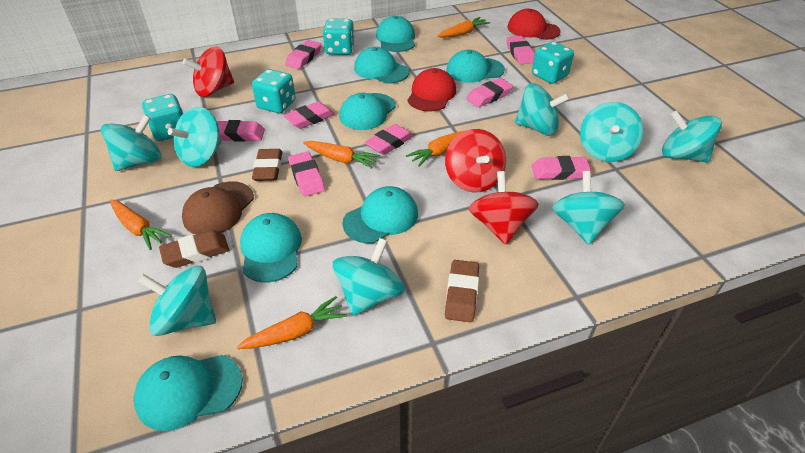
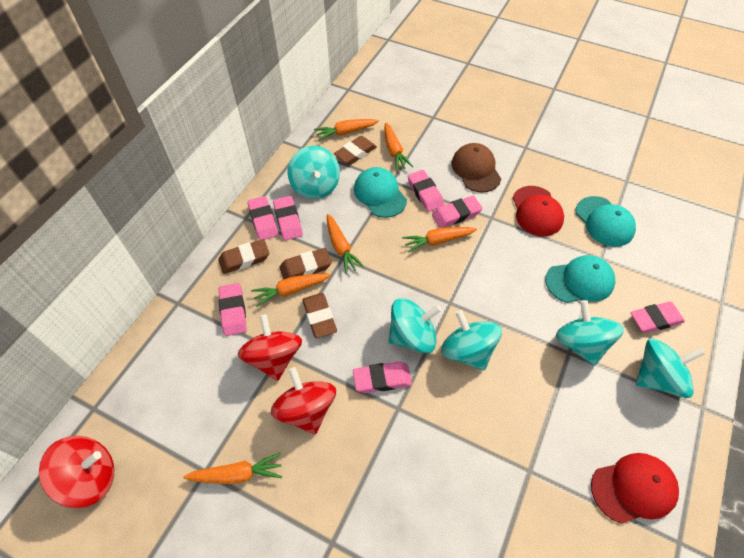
brown eraser: [159,230,229,268] [252,149,282,181] [445,260,479,323] = 3 -> [218,239,269,274] [280,248,332,280] [302,293,337,338] [334,136,377,165] = 4
orange carrot: [110,200,172,250] [237,296,347,349] [303,141,380,169] [406,130,466,167] [437,17,490,38] = 5 -> [183,452,282,484] [251,273,331,307] [314,119,379,141] [327,214,364,274] [384,122,413,171] [402,227,477,253] = 6
pink eraser: [217,120,265,142] [284,101,335,129] [285,40,321,69] [288,152,325,196] [365,124,414,155] [466,78,513,107] [506,36,535,64] [531,156,591,180] = 8 -> [219,283,247,336] [247,196,278,240] [273,196,303,240] [353,362,412,393] [408,170,444,212] [432,196,483,228] [631,301,685,333] = 7
turquoise cap: [134,355,243,431] [240,213,302,282] [339,93,396,130] [342,186,418,243] [354,47,409,84] [376,16,415,52] [446,50,505,83] = 7 -> [354,167,407,218] [545,255,615,303] [576,196,636,247] = 3
turquoise dice: [142,94,183,141] [252,69,296,113] [323,18,355,55] [532,41,574,84] = 4 -> none = 0
turquoise spinning top: [101,114,162,171] [138,266,216,336] [168,107,221,167] [332,238,405,316] [515,83,570,136] [552,171,625,245] [580,102,643,162] [662,111,722,163] = 8 -> [287,146,340,199] [389,298,442,353] [441,310,502,371] [556,300,624,366] [636,338,705,398] = 5

